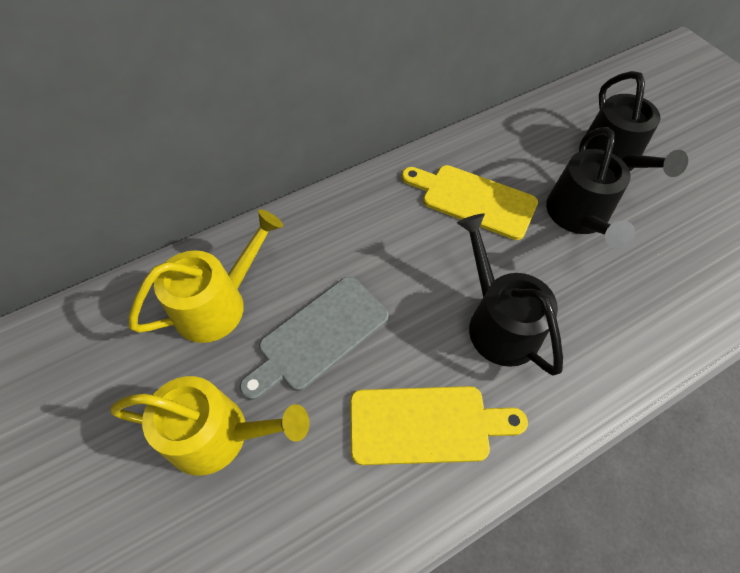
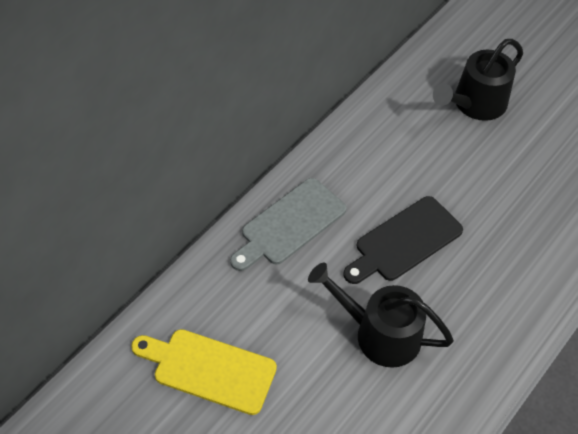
black cutting board: none = 0 -> [343,196,463,284] = 1
black watering can: [457,213,563,376] [546,127,635,249] [579,71,688,177] = 3 -> [308,263,454,368] [433,39,523,121] = 2
yellow cutting board: [350,386,528,465] [402,165,538,240] = 2 -> [131,329,277,415] = 1
yellow watering can: [110,376,309,476] [129,209,283,343] = 2 -> none = 0

